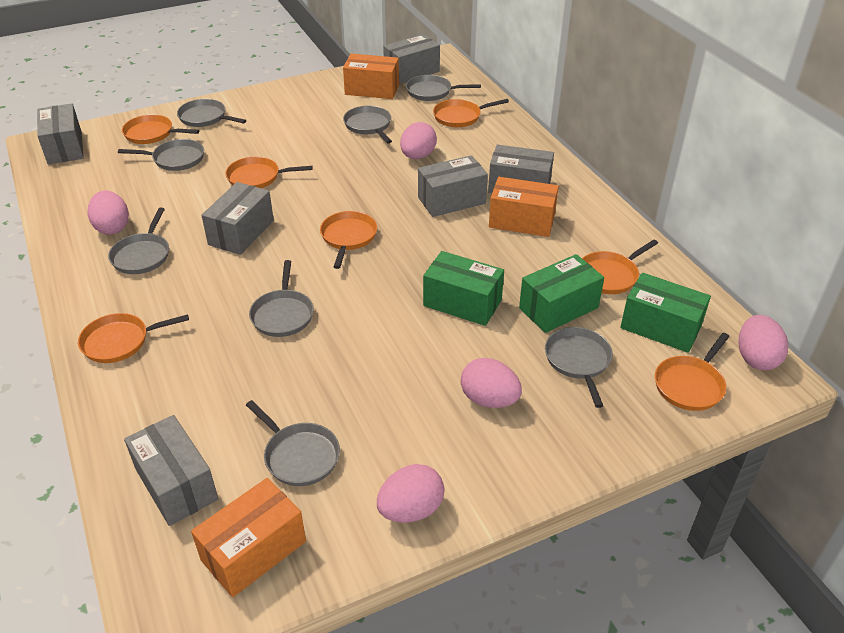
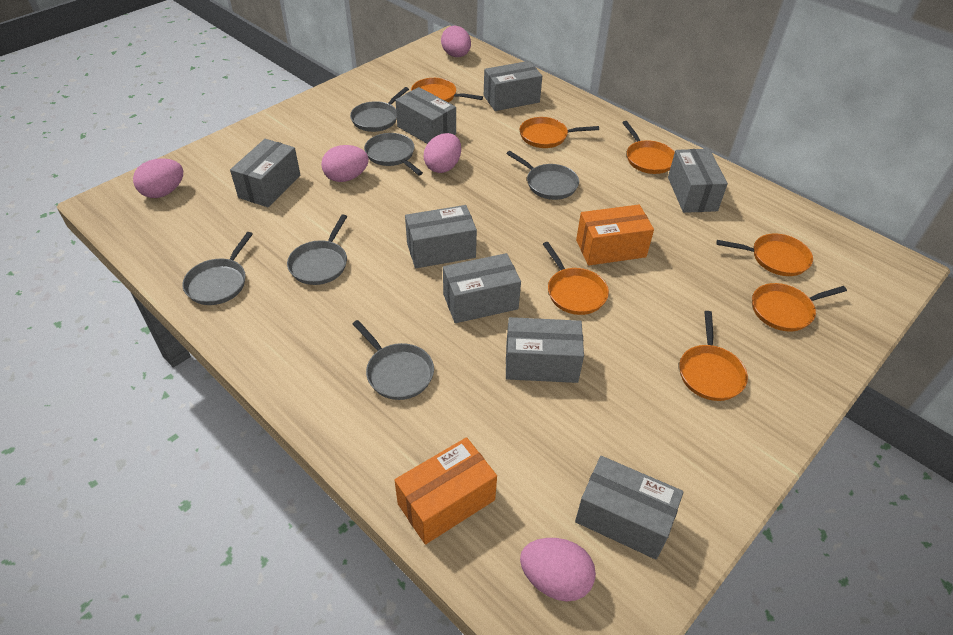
green box: [423,251,504,326] [519,254,604,333] [620,273,711,353] = 3 -> none = 0
grey box: [37,103,84,164] [124,415,218,526] [201,182,274,255] [383,34,440,84] [418,155,488,217] [488,145,554,193] = 6 -> [230,139,300,207] [395,87,456,144] [405,205,477,268] [443,253,521,323] [484,61,542,111] [506,317,584,383] [575,456,684,560] [668,149,728,213] = 8
grey pan: [108,208,169,274] [118,139,204,171] [177,99,246,127] [246,400,340,486] [249,260,314,337] [343,106,392,143] [406,75,481,101] [545,327,613,408] = 8 -> [182,232,253,305] [287,214,347,285] [350,87,409,132] [353,320,434,400] [364,133,423,176] [506,151,579,200] = 6
orange box: [191,478,306,597] [343,53,399,99] [489,177,559,237] = 3 -> [394,437,497,545] [576,205,654,266] = 2

